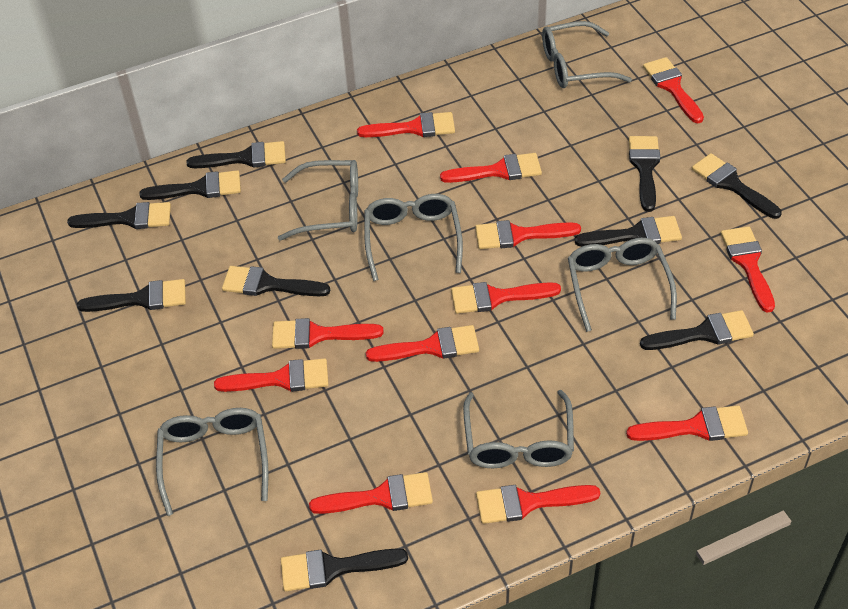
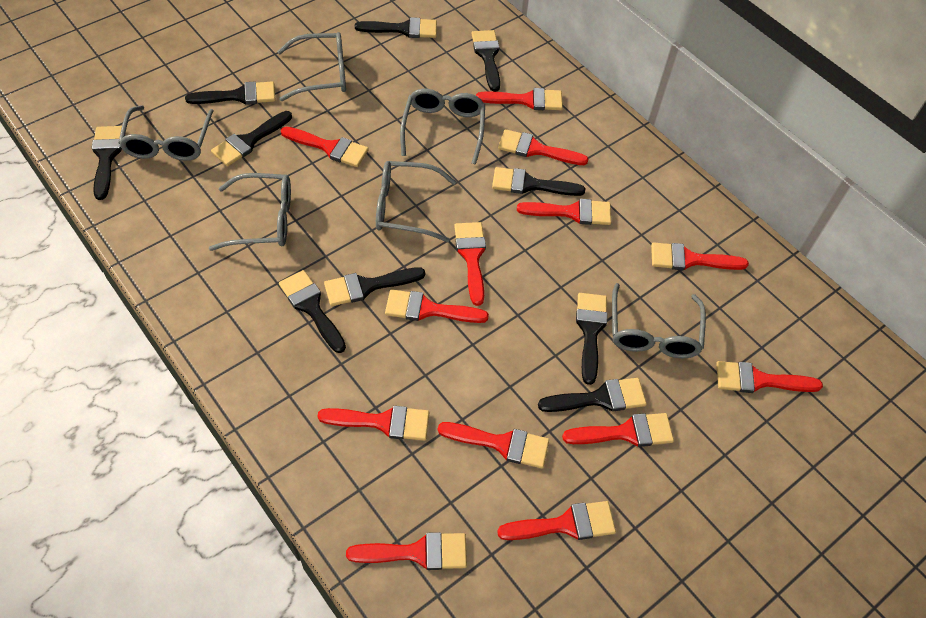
red brush: [214,358,329,392] [272,318,383,349] [309,472,433,514] [357,112,455,137] [366,325,479,362] [440,153,542,183] [451,282,561,314] [475,220,581,249] [476,485,600,524] [626,406,748,441] [643,57,704,123] [721,226,775,313] = 12 -> [281,127,369,167] [317,406,430,441] [346,532,467,570] [385,289,489,323] [438,422,549,468] [454,222,486,306] [476,88,563,110] [497,501,616,540] [498,129,588,165] [517,199,611,225] [562,413,674,447] [651,242,749,270] [716,361,823,393] = 13

